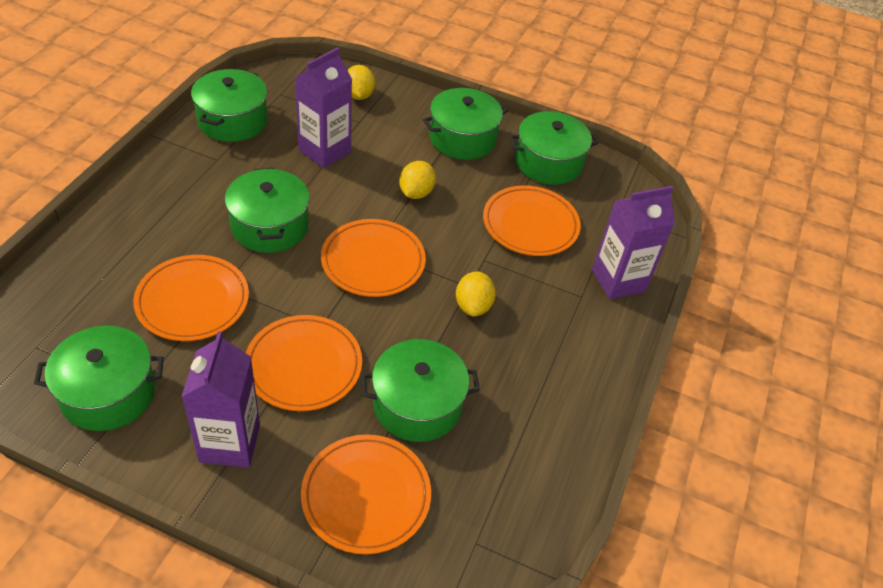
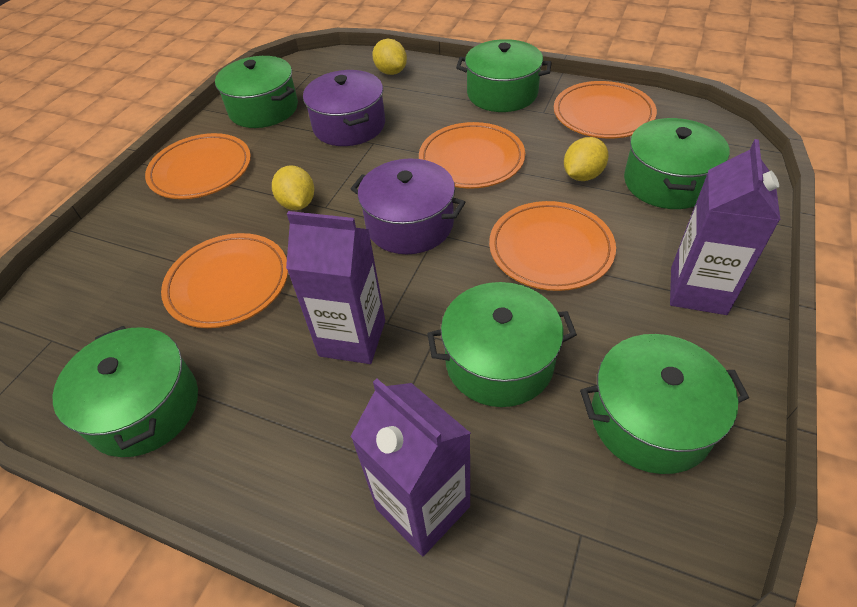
purple pot: none = 0 -> [303,70,385,146] [351,159,465,254] = 2

